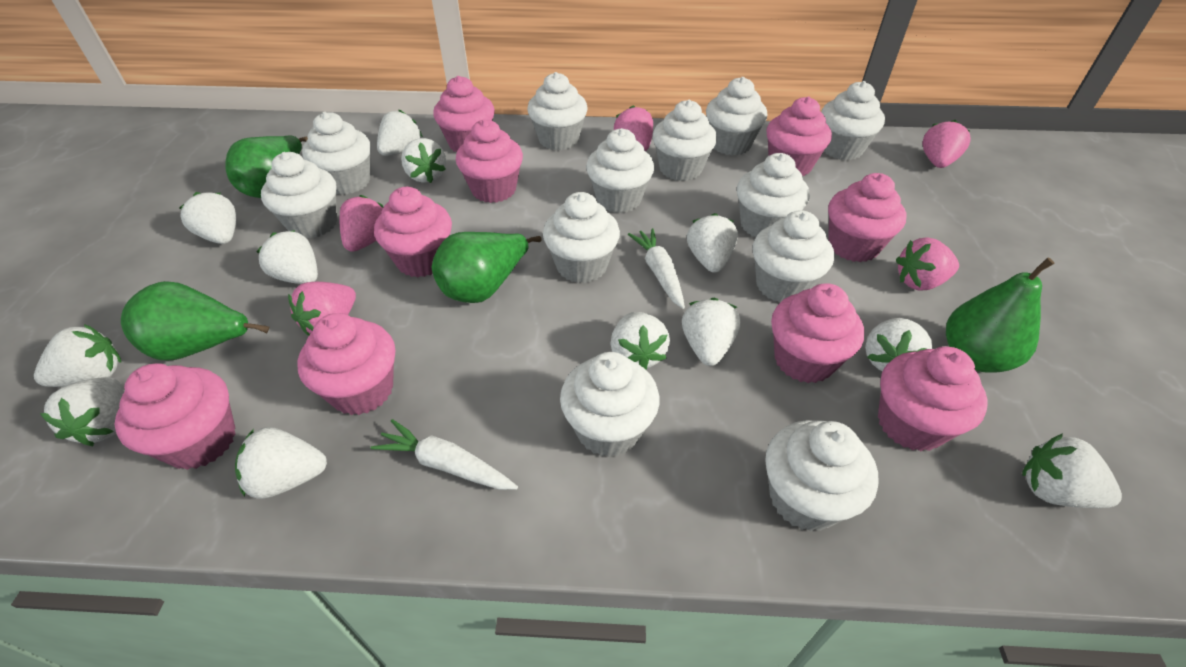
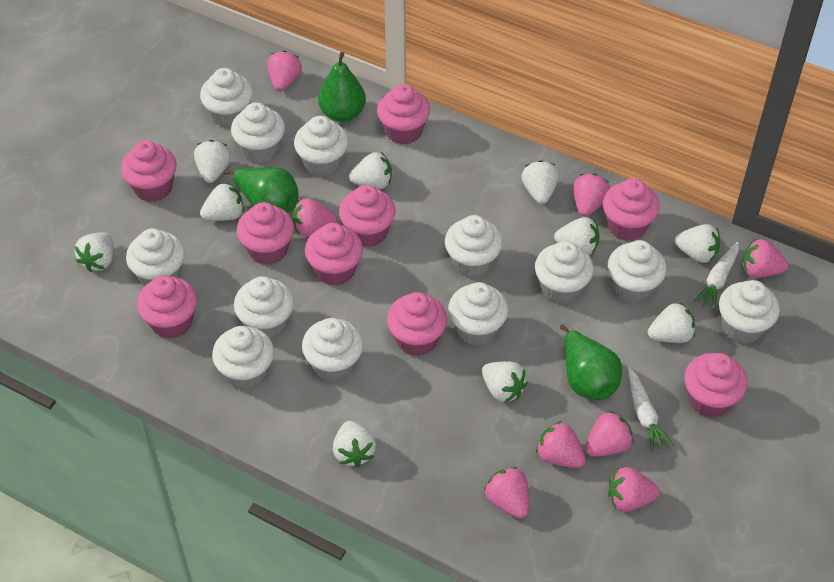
green pear: [121,281,269,360] [225,135,308,198] [432,232,542,303] [946,258,1055,373] = 4 -> [223,167,299,213] [318,52,366,122] [560,324,622,400] = 3
pink strawberry: [288,282,356,336] [340,195,383,252] [614,105,653,151] [896,237,959,290] [922,120,971,168] = 5 -> [267,50,302,91] [292,198,337,237] [484,467,529,519] [536,421,586,468] [573,173,610,216] [585,411,633,457] [608,467,660,512] [742,239,789,278] = 8
white strawberry: [34,324,121,387] [40,377,124,446] [179,192,236,244] [235,427,327,499] [256,230,318,284] [377,110,423,156] [401,138,446,183] [610,312,670,369] [682,298,740,366] [687,213,738,273] [865,318,932,371] [1022,433,1122,508] = 12 -> [74,232,114,272] [194,140,231,183] [200,182,244,221] [333,421,376,468] [349,152,392,189] [482,361,528,403] [521,160,559,204] [554,217,600,255] [648,303,695,343] [675,224,720,263] = 10

